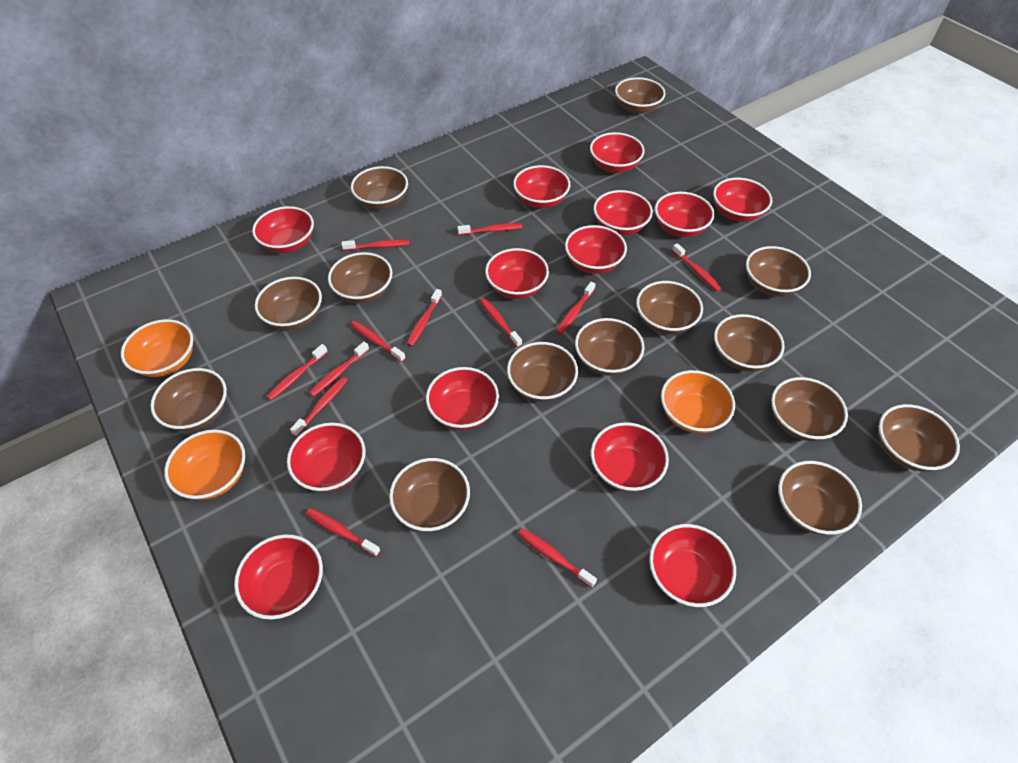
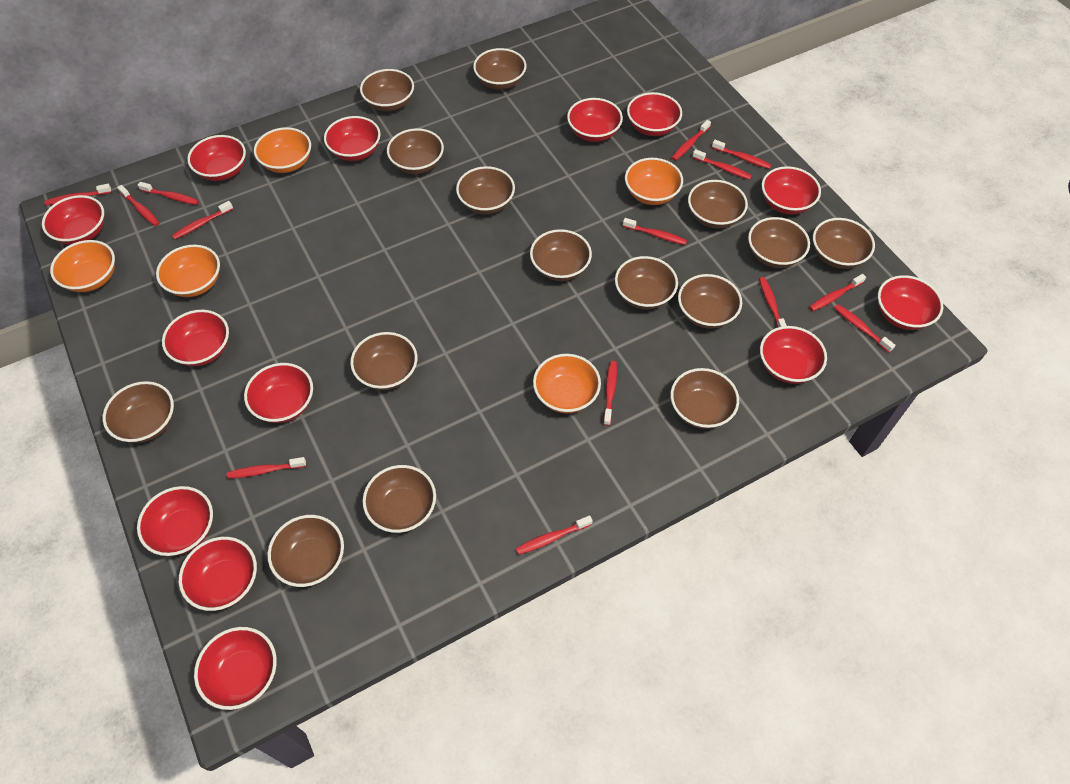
brown bowl: [150,368,227,431] [255,277,322,330] [328,252,392,303] [351,166,408,209] [389,458,470,532] [507,342,578,402] [575,318,645,376] [615,77,666,114] [636,281,703,335] [714,314,785,372] [746,246,811,297] [771,377,848,441] [778,461,862,535] [879,404,960,472] = 14 -> [103,381,174,443] [268,515,344,587] [350,332,417,390] [360,69,414,111] [363,465,436,533] [387,128,444,174] [456,166,515,214] [473,48,526,90] [530,229,592,281] [615,256,678,310] [670,368,739,429] [678,274,742,329] [688,180,748,229] [748,217,810,268] [813,218,875,269] = 15
orange bowl: [121,319,193,377] [164,430,245,500] [661,370,735,434] = 3 -> [50,240,115,292] [156,245,220,297] [254,127,311,173] [533,354,601,413] [625,158,683,205] = 5
red toothbrush: [266,344,328,400] [290,377,347,437] [306,508,380,557] [309,342,369,397] [342,239,409,251] [350,321,406,362] [407,289,442,346] [457,223,522,235] [479,298,522,348] [518,528,597,588] [556,282,595,334] [672,243,722,291] = 12 -> [45,184,112,205] [117,185,160,226] [138,182,199,205] [172,201,233,239] [227,457,306,479] [516,516,593,555] [603,361,617,426] [623,218,687,245] [672,120,711,161] [692,149,752,180] [712,140,771,169] [759,277,787,328] [809,274,866,311] [834,304,896,352] = 14

